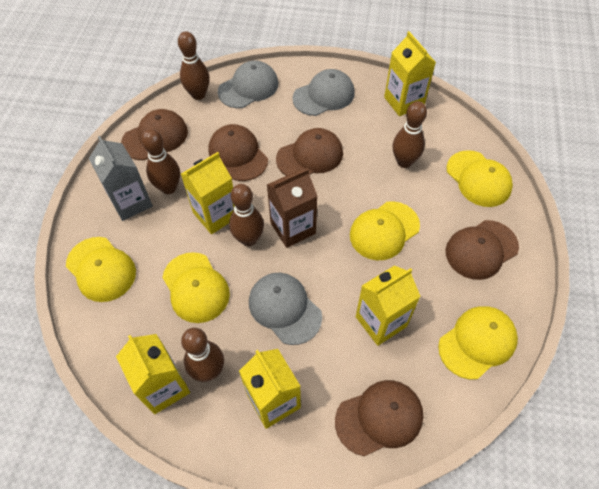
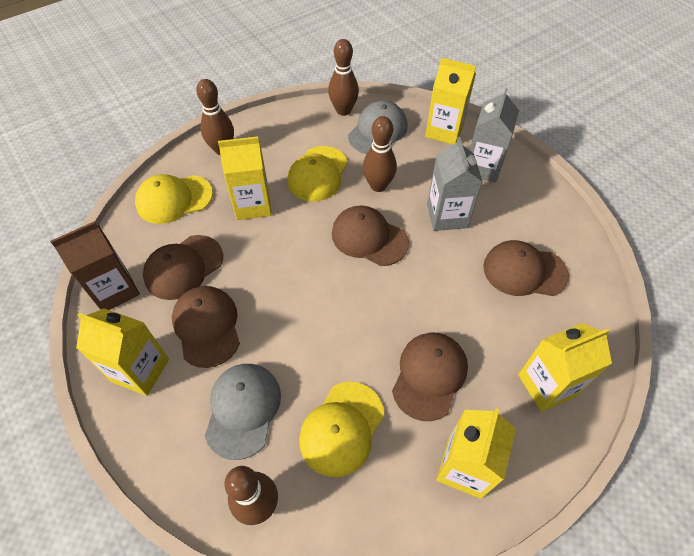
brown bowling pin: [141,129,180,194] [178,31,210,100] [181,328,224,382] [229,184,264,246] [392,101,427,168] = 5 -> [196,79,234,155] [224,466,278,525] [328,39,359,116] [363,116,397,192] = 4
grey cap: [218,61,278,108] [249,273,322,345] [293,69,355,116] = 3 -> [205,364,281,460] [348,100,408,154] = 2
grey carton: [89,136,153,221] = 1 -> [427,137,483,231] [470,88,519,183] = 2
yellow cap: [66,237,136,302] [162,252,230,323] [350,201,420,260] [438,306,518,380] [446,150,513,207] = 5 -> [135,174,213,224] [287,146,348,201] [299,382,384,477] = 3

